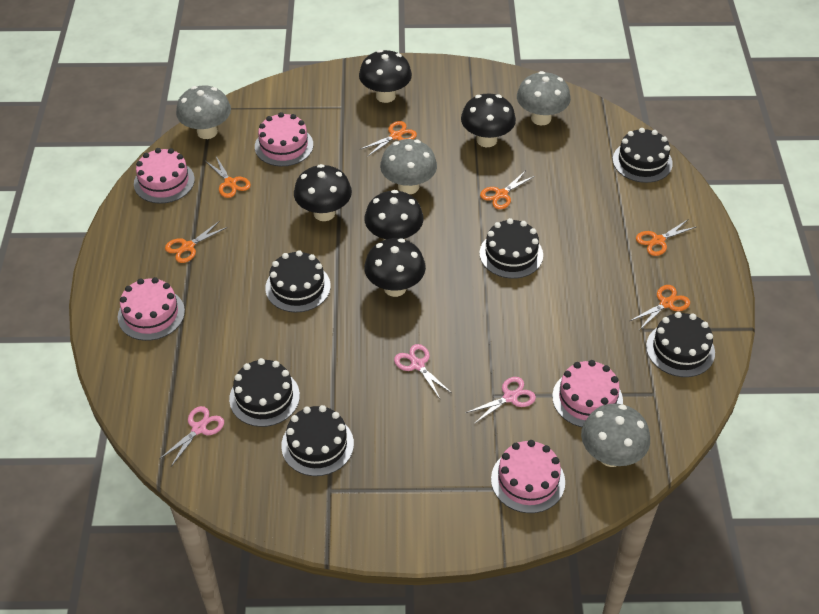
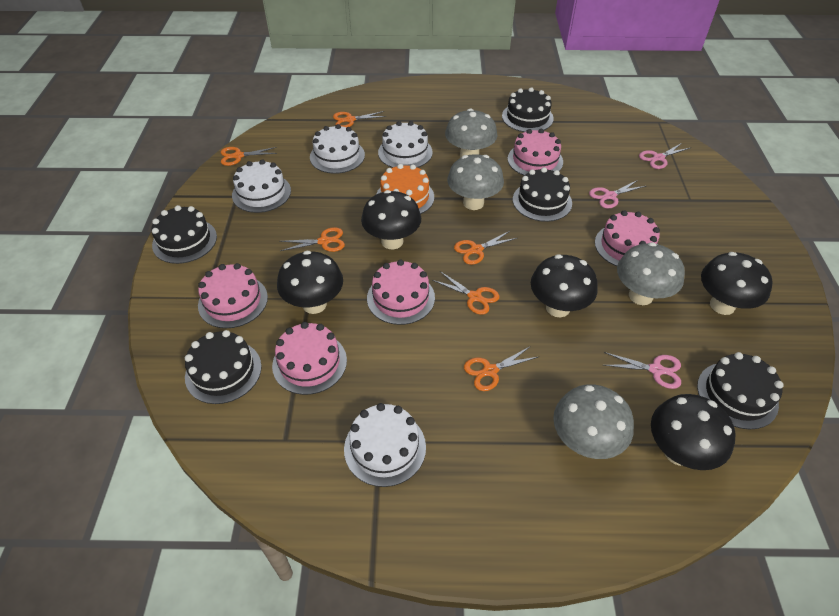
black cake: [229,358,300,427] [265,250,331,312] [281,405,354,476] [479,218,543,279] [613,128,673,183] [646,312,715,377] = 6 -> [151,205,217,264] [185,330,262,404] [502,87,554,132] [513,167,572,222] [697,352,783,429] = 5
orange cake: none = 0 -> [376,164,434,214] = 1
white cake: none = 0 -> [232,159,291,213] [310,124,365,174] [344,403,426,487] [378,121,433,168] = 4

